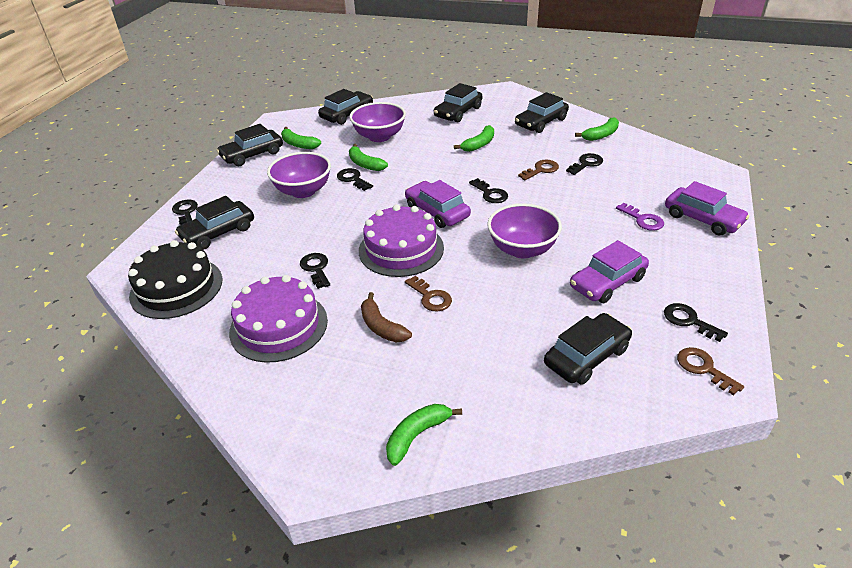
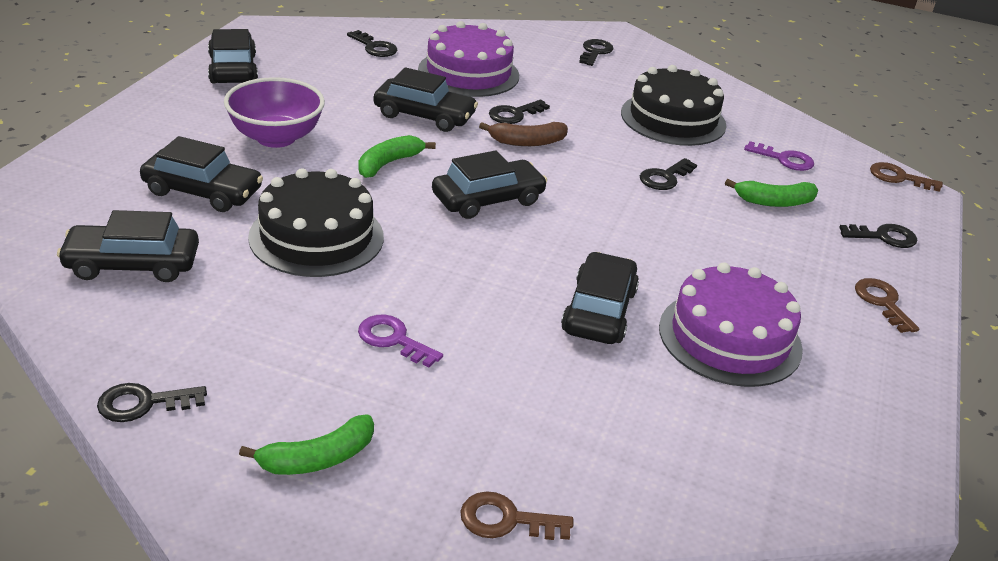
black cake: [128,240,222,319] = 1 -> [248,168,384,277] [621,65,727,146] = 2
green banana: [281,127,321,149] [349,144,388,171] [386,404,462,466] [454,125,494,152] [575,117,619,141] = 5 -> [239,415,374,475] [358,135,436,178] [725,179,818,207] = 3
purple bowl: [267,152,331,198] [350,102,406,142] [487,203,562,259] = 3 -> [224,77,325,148] = 1
purple car: [405,180,471,228] [570,240,649,303] [665,181,749,236] = 3 -> none = 0
purple key: [616,203,664,231] = 1 -> [358,314,443,368] [744,141,814,171] = 2

